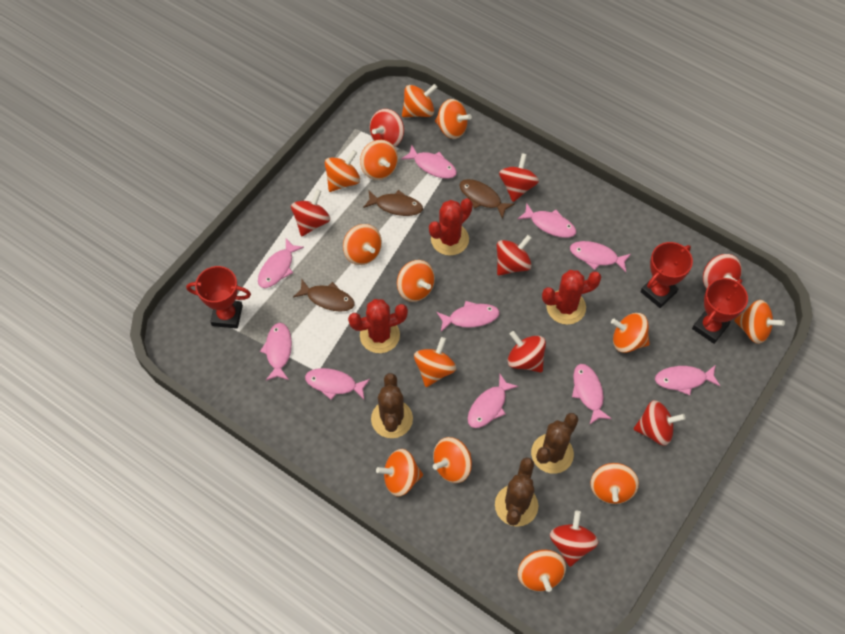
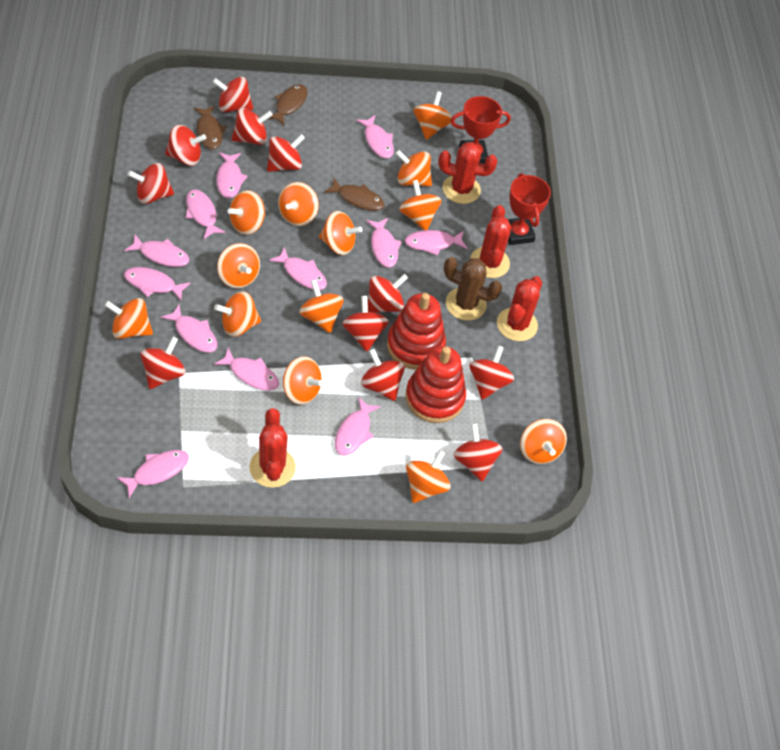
brown cactus: [371,373,413,438] [495,457,538,527] [531,413,579,474] = 3 -> [444,257,502,321] = 1
pink fish: [258,238,304,288] [260,323,292,381] [305,368,370,400] [401,145,457,179] [436,301,500,332] [467,374,519,428] [517,203,576,238] [570,241,631,272] [572,364,612,425] [655,366,720,395] = 10 -> [117,450,189,498] [124,235,189,267] [124,267,191,300] [161,305,217,353] [186,189,225,239] [214,348,279,391] [216,152,248,198] [269,247,327,290] [335,397,381,456] [356,115,394,158] [366,218,402,267] [404,230,467,256] = 12
red cactus: [348,299,408,353] [429,198,473,256] [542,270,601,325] = 3 -> [249,408,296,488] [438,142,498,204] [470,205,511,278] [497,276,542,341] = 4
red spinning top: [291,189,330,236] [370,109,404,147] [497,235,532,276] [499,153,539,202] [508,331,546,373] [550,511,599,567] [634,400,686,446] [703,254,742,289] = 8 -> [128,163,174,204] [140,337,185,389] [165,125,206,166] [213,77,253,112] [232,108,273,145] [267,134,305,172] [342,296,389,351] [361,348,405,401] [368,274,408,312] [454,423,502,482] [469,345,514,400] = 11
red stacking toy: none = 0 -> [387,293,446,370] [405,346,466,423] = 2
red trophy: [186,266,251,329] [640,242,693,308] [692,278,748,344] = 3 -> [451,96,511,164] [508,173,551,245] = 2

